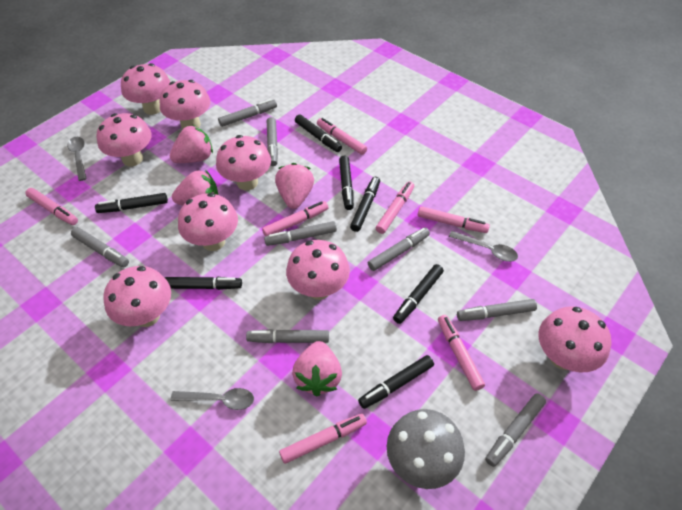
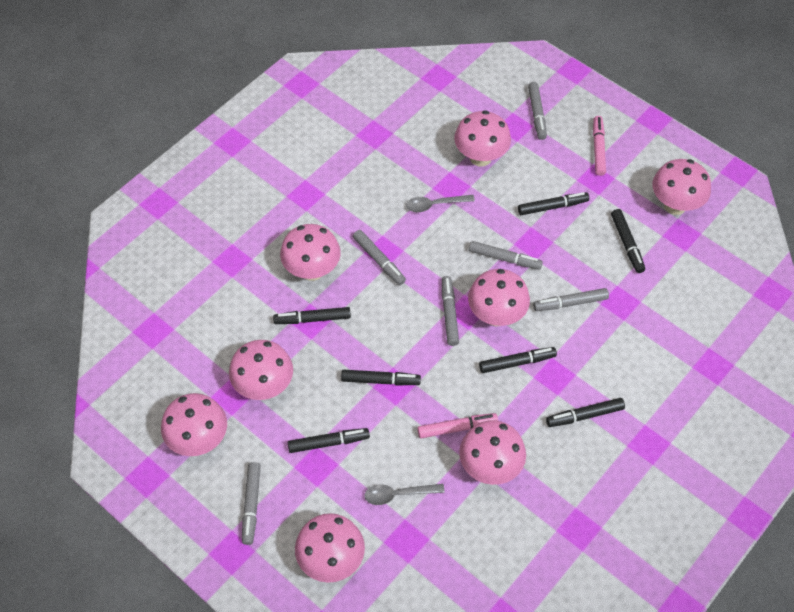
grey marker: [71,227,129,267] [218,99,277,127] [246,329,329,343] [264,221,337,246] [267,117,278,166] [368,227,430,271] [457,299,537,321] [485,393,546,467] = 8 -> [242,462,261,545] [353,230,406,285] [442,276,459,346] [469,241,543,270] [528,82,547,140] [533,288,609,311] = 6
grey mushroom: [387,409,465,489] = 1 -> none = 0
grey spoon: [67,137,87,181] [171,388,254,410] [449,231,518,262] = 3 -> [364,484,445,505] [406,195,475,212] = 2
pink marker: [25,188,78,225] [262,201,328,236] [279,413,367,464] [317,118,367,155] [376,181,414,234] [418,206,490,233] [438,315,485,391] = 7 -> [417,413,498,438] [593,116,606,176] = 2
pink strawberry: [170,125,213,163] [172,170,218,206] [275,163,314,209] [292,341,342,396] = 4 -> none = 0

